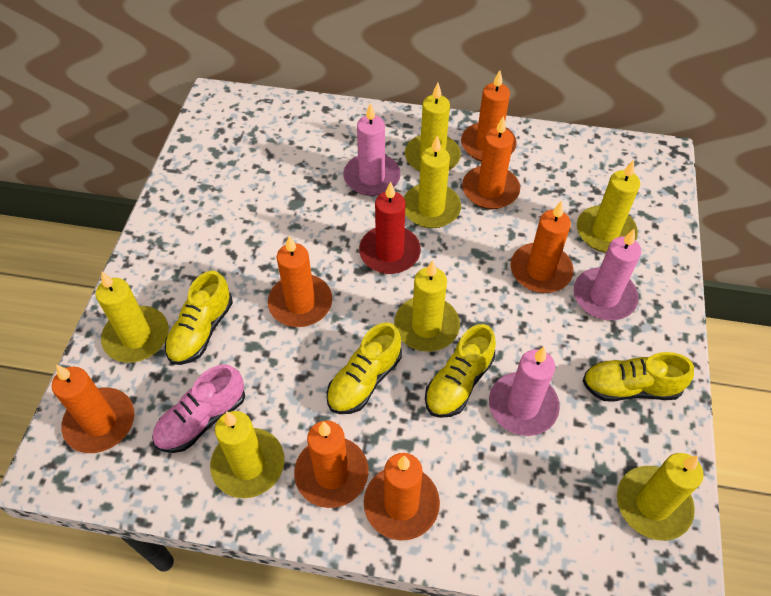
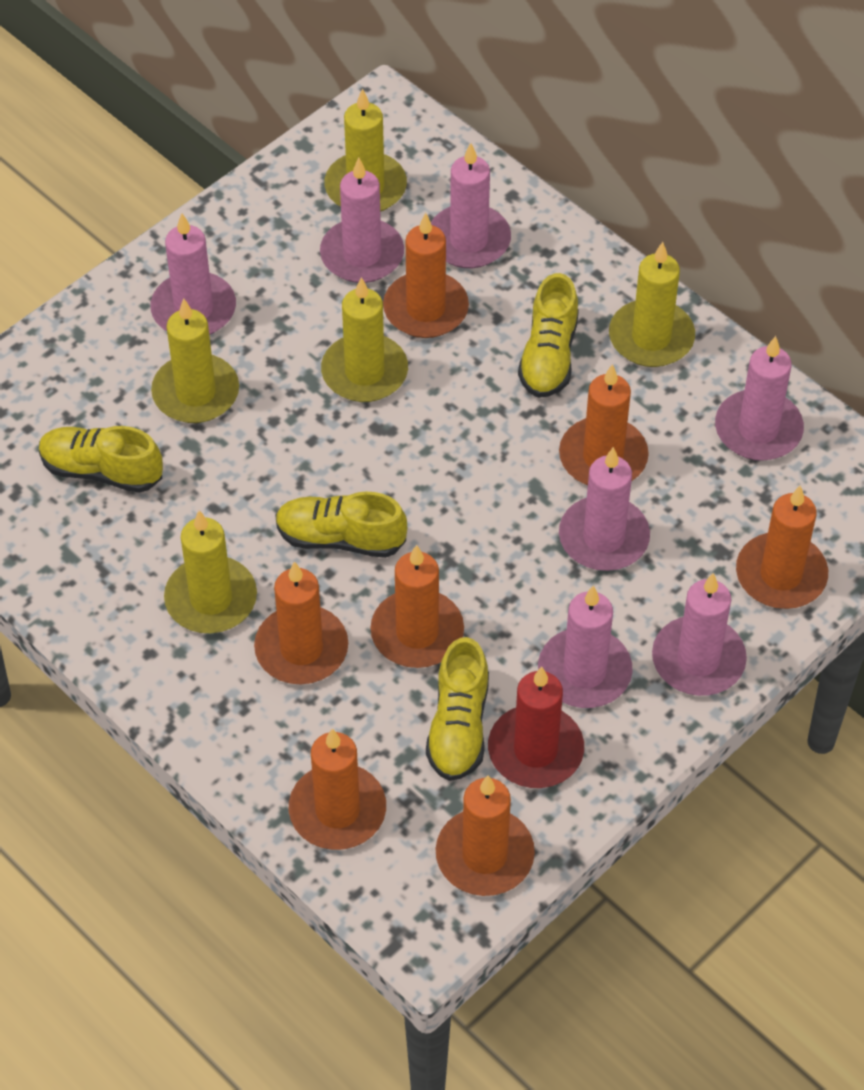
pink candle: [343,103,401,196] [489,347,560,436] [574,229,641,320] = 3 -> [150,213,236,335] [320,158,404,283] [431,143,511,268] [538,585,633,708] [559,447,650,571] [652,573,747,696] [715,336,804,461] = 7
pink shoe: [152,364,245,453] = 1 -> none = 0
yellow candle: [96,271,169,363] [210,411,284,498] [394,260,460,352] [404,136,461,228] [405,83,461,172] [577,160,640,252] [617,453,704,541] = 7 -> [151,298,239,423] [164,510,257,633] [321,277,408,402] [324,88,407,212] [609,242,695,367] = 5

